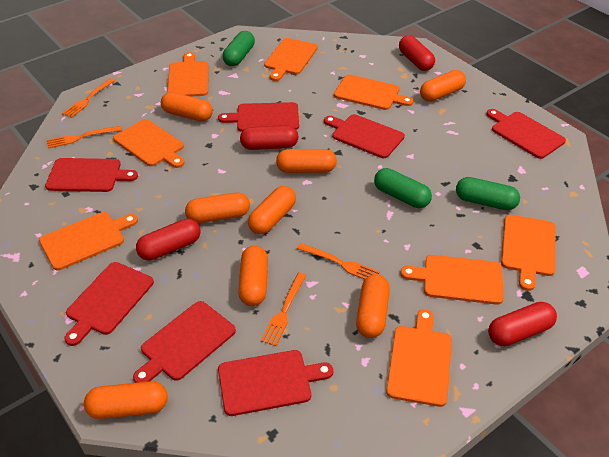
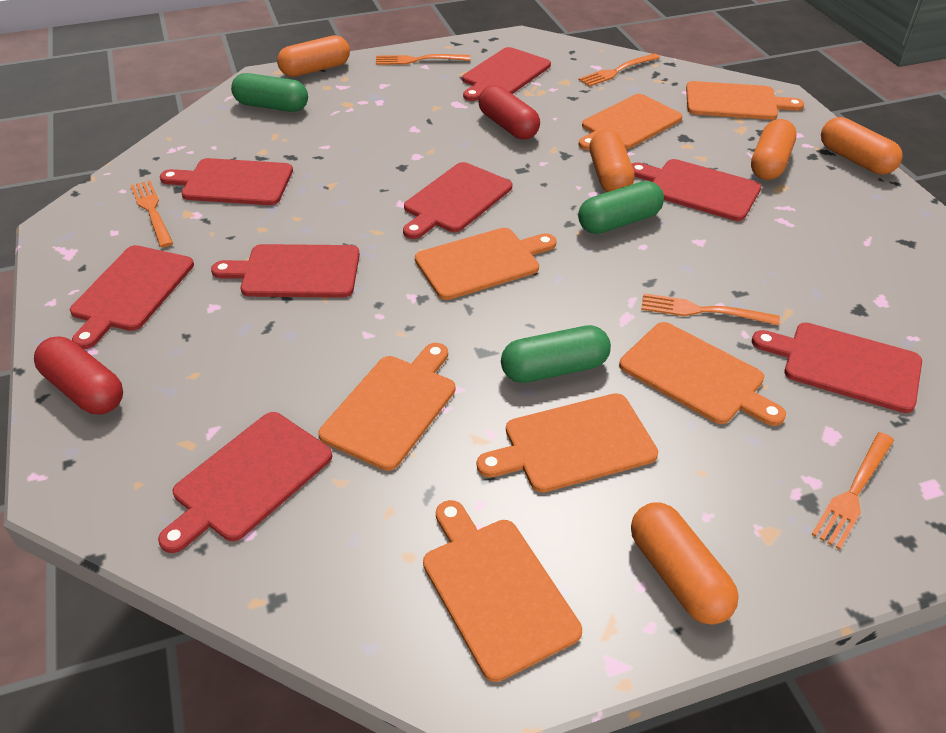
orange capsule: [84,381,168,419] [161,92,213,121] [185,192,250,223] [238,246,268,306] [248,186,296,234] [276,149,337,173] [356,274,390,338] [420,70,466,102] = 8 -> [277,35,350,77] [589,130,635,192] [631,502,739,625] [751,119,797,180] [821,117,903,175] = 5
orange cutting board: [39,212,138,270] [113,119,185,168] [167,52,209,97] [264,38,318,81] [334,74,413,110] [386,309,452,407] [400,255,504,305] [501,215,556,291] = 8 -> [318,343,456,471] [415,228,557,300] [423,500,582,682] [477,393,658,493] [579,94,683,150] [619,322,786,426] [686,81,804,120] = 7
orange fork: [47,126,122,148] [62,78,115,118] [261,272,307,346] [297,243,380,280] = 4 -> [130,180,173,248] [376,54,470,65] [578,53,660,87] [641,293,780,326] [811,432,894,550] = 5
red capsule: [136,219,201,261] [240,125,298,150] [399,35,435,71] [488,302,557,346] = 4 -> [34,337,123,414] [478,85,540,140] = 2
red cutting board: [45,158,138,192] [64,262,154,346] [133,301,236,383] [218,102,299,132] [218,350,333,416] [324,114,405,158] [486,109,566,159] = 7 -> [70,245,194,349] [158,412,332,553] [160,158,293,205] [211,244,360,298] [403,162,512,239] [462,47,551,101] [631,159,761,221] [752,323,922,413] = 8

